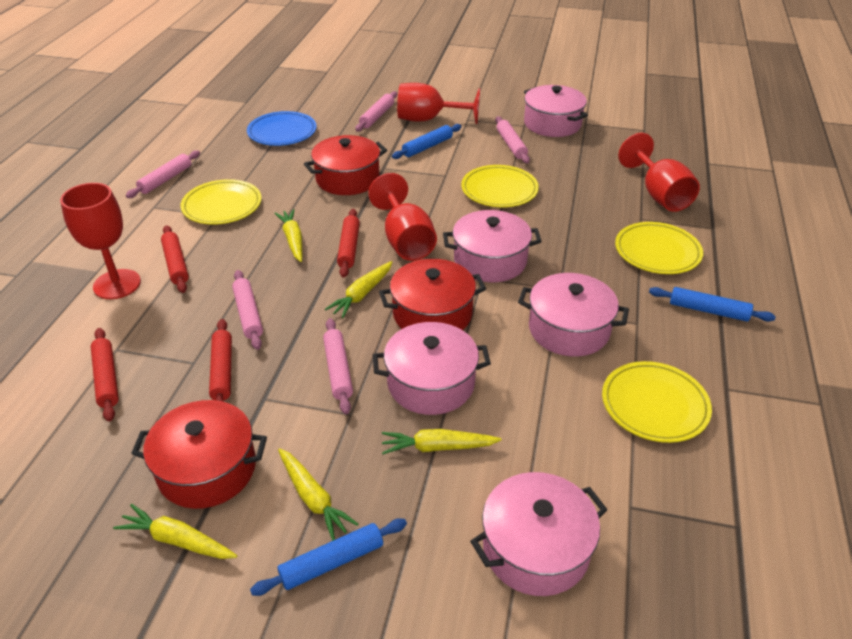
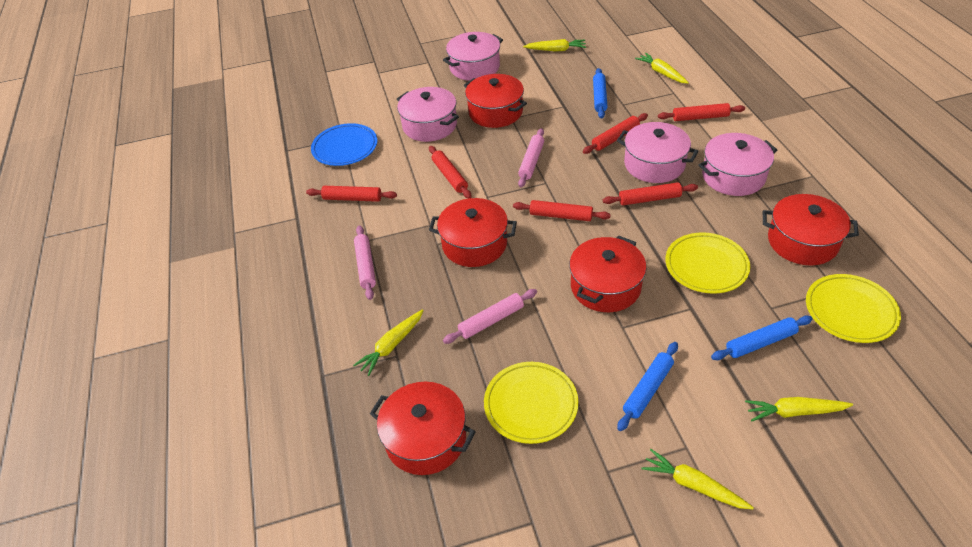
pink pot: [373,322,491,415] [443,210,542,282] [470,472,608,596] [518,273,629,356] [524,85,588,137] = 5 -> [397,87,459,142] [443,32,503,81] [617,122,699,183] [698,133,777,196] = 4
pink rolling pin: [126,150,200,198] [232,270,263,350] [323,318,353,414] [355,91,397,131] [495,116,530,163] = 5 -> [354,225,376,300] [443,289,537,344] [518,128,544,187] = 3
red goblet: [60,183,141,299] [368,173,437,261] [397,83,480,124] [618,133,700,212] = 4 -> none = 0
red pot: [131,400,267,509] [304,135,387,195] [379,259,486,330] = 3 -> [370,382,476,475] [429,198,517,267] [464,74,527,128] [569,236,647,312] [763,194,859,265] = 5
red rolling pin: [91,328,119,422] [161,225,189,293] [209,319,232,402] [337,209,360,278] = 4 -> [306,186,397,202] [429,146,471,199] [513,200,611,221] [583,113,648,154] [603,182,698,205] [658,103,745,121] = 6
yellow plate: [181,179,262,225] [461,165,539,207] [602,361,712,443] [615,222,703,274] = 4 -> [484,362,578,444] [665,232,750,294] [806,274,901,343] = 3

